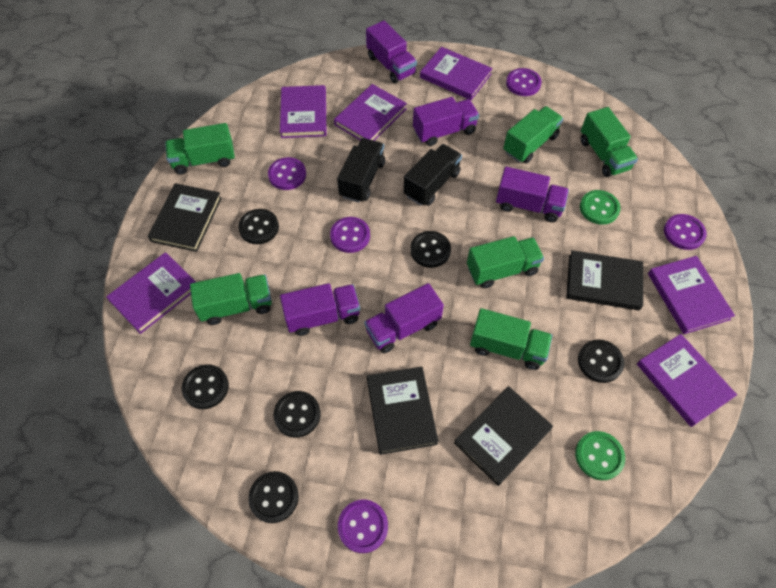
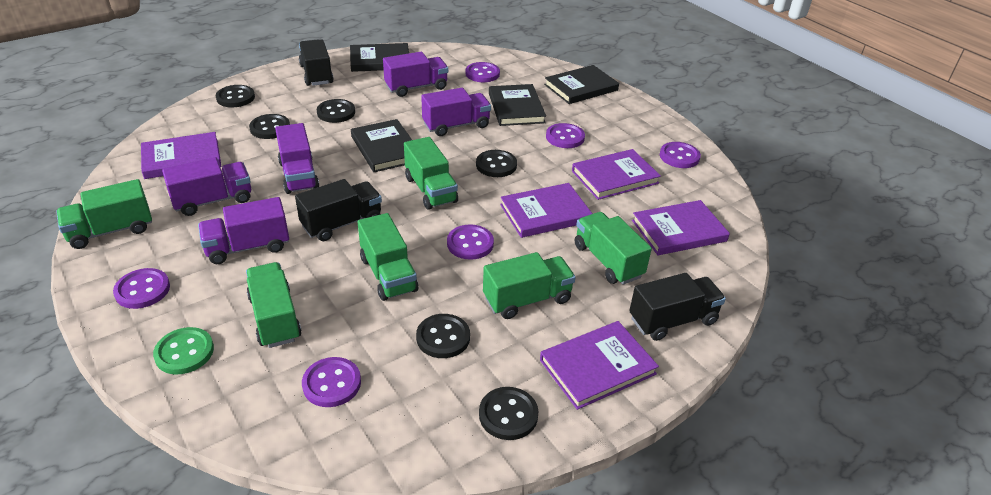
black truck: [337,138,385,203] [404,144,462,206] = 2 -> [295,179,382,241] [299,40,334,86] [629,273,726,341] = 3
green button: [575,431,625,480] [580,190,620,225] = 2 -> [153,327,214,374] = 1
purple book: [106,252,196,334] [280,85,327,138] [334,84,407,141] [420,47,493,100] [637,334,737,427] [648,256,735,334] = 6 -> [141,132,221,179] [500,183,592,238] [540,321,659,410] [572,149,661,200] [632,200,730,255] = 5
purple button: [268,157,306,190] [330,217,370,253] [338,500,388,553] [506,68,542,96] [664,214,707,250] = 5 -> [113,268,170,309] [302,357,361,407] [447,224,494,260] [466,62,500,82] [546,123,585,148] [660,142,701,168] = 6

